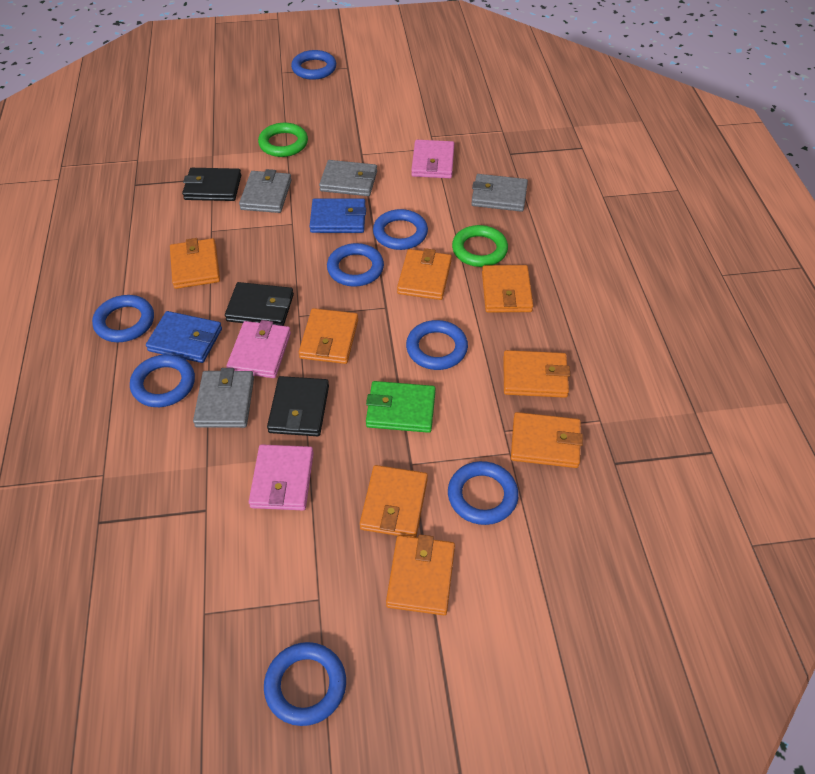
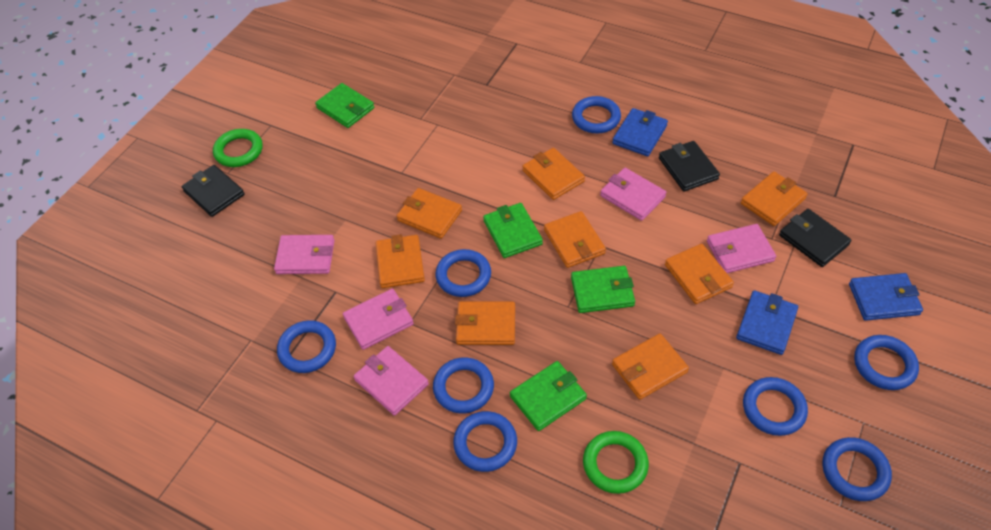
blue wallet: [146,311,222,363] [310,199,366,233] = 2 -> [612,108,668,156] [736,290,798,355] [849,273,923,321] = 3
green wallet: [366,381,436,433] = 1 -> [315,83,375,128] [483,203,543,258] [510,361,587,431] [571,266,635,313] = 4
grey wallet: [193,368,254,428] [239,169,291,213] [319,160,377,196] [471,174,528,212] = 4 -> none = 0
pink wallet: [227,320,291,378] [249,445,314,510] [411,140,454,178] = 3 -> [274,235,335,274] [343,289,414,350] [354,346,429,416] [600,168,667,221] [707,224,776,273] = 5

